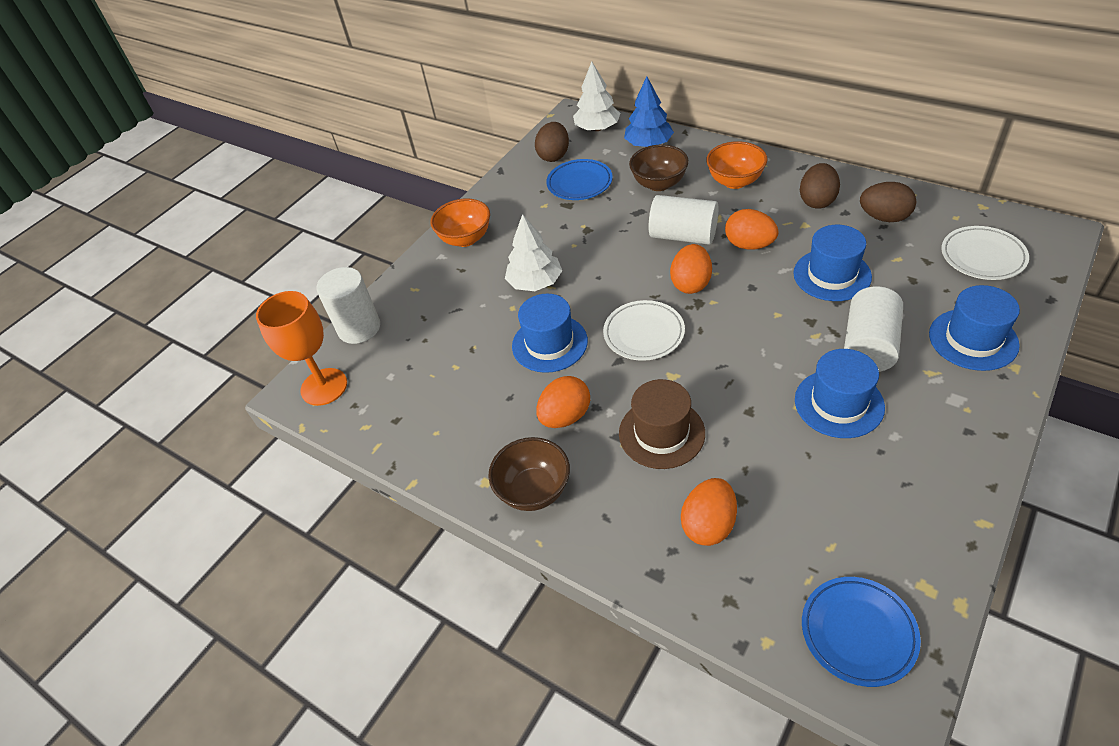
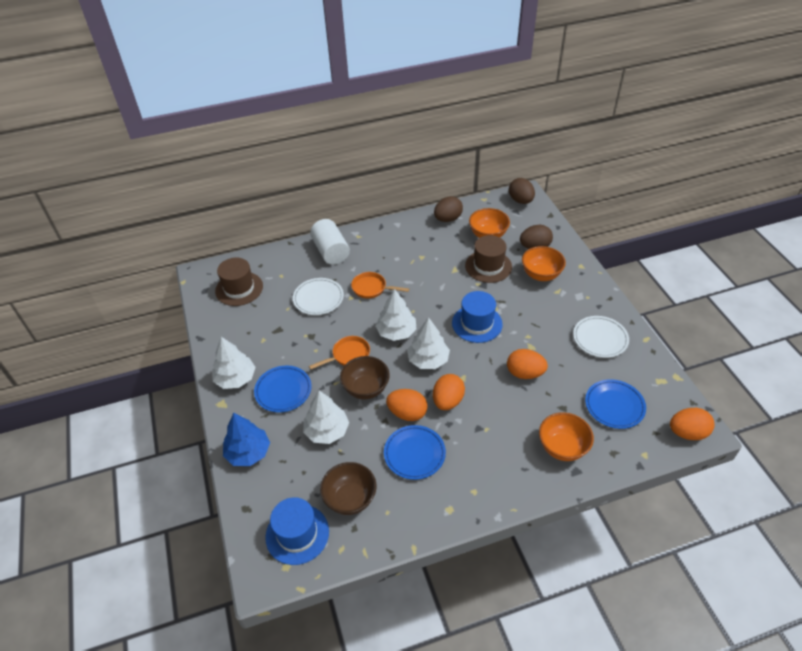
blue hat: [512,294,588,373] [794,225,872,301] [795,349,885,438] [929,285,1020,371] = 4 -> [265,497,329,565] [452,291,503,343] = 2
blue plate: [546,159,613,200] [802,577,921,687] = 2 -> [254,366,312,412] [384,425,446,480] [585,379,646,429] = 3
brown hat: [619,379,705,469] = 1 -> [215,258,263,306] [465,235,512,283] = 2
orange bowl: [431,198,490,247] [706,141,768,189] = 2 -> [469,208,510,238] [522,246,566,281] [539,412,594,461] = 3
orange goblet: [256,291,347,406] = 1 -> none = 0
orange pan: none = 0 -> [309,336,370,370] [351,272,409,299] = 2
white cylinder: [316,267,380,344] [649,195,718,245] [844,286,903,372] = 3 -> [310,219,350,265] = 1
white tree: [505,214,562,291] [573,61,620,131] = 2 -> [212,337,255,389] [303,391,349,444] [375,289,416,341] [407,317,450,369] = 4

